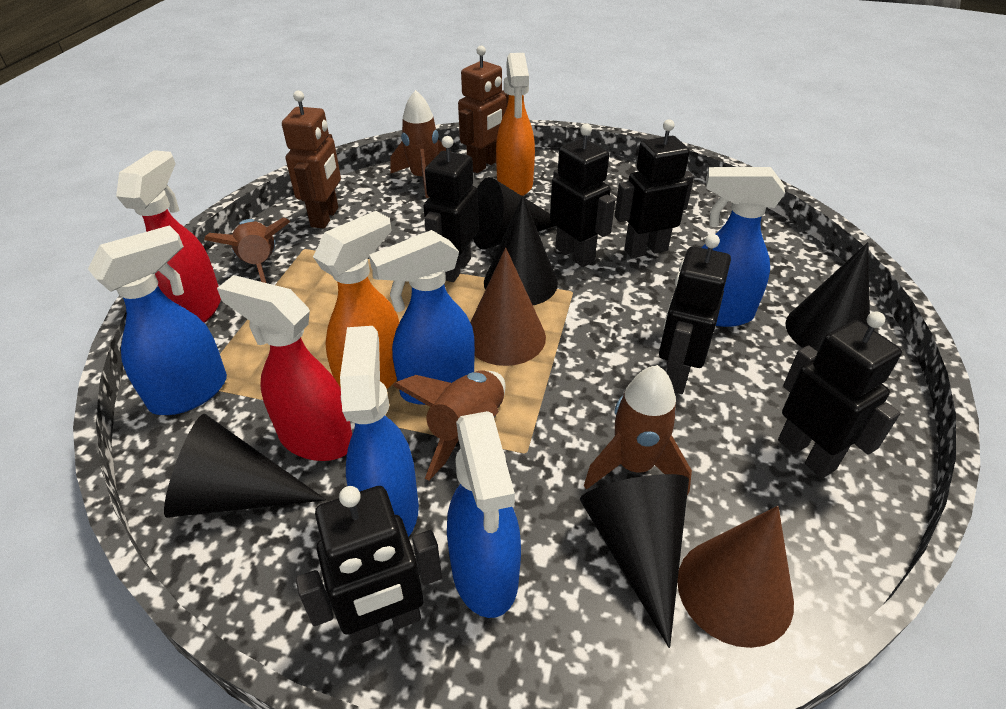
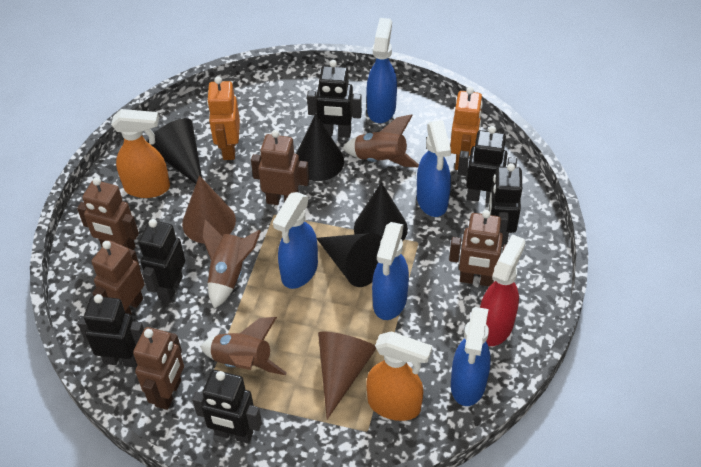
black cone: [164,414,326,518] [473,177,555,250] [484,196,558,305] [580,474,689,648] [785,242,870,351] = 5 -> [147,118,202,184] [296,114,344,181] [317,233,382,287] [354,182,408,242] = 4
brown robot: [282,91,341,229] [458,46,509,173] = 2 -> [77,177,139,250] [92,240,145,315] [133,327,184,410] [251,130,309,205] [449,210,506,287] = 5
brown rocket: [204,217,290,283] [390,90,446,198] [393,370,506,480] [584,365,692,495] = 4 -> [200,317,287,375] [202,219,261,309] [343,114,419,167] = 3
orange robot: none = 0 -> [207,76,240,160] [450,87,483,170] = 2
red spray bottle: [116,150,221,323] [217,275,352,461] = 2 -> [480,234,526,346] = 1

